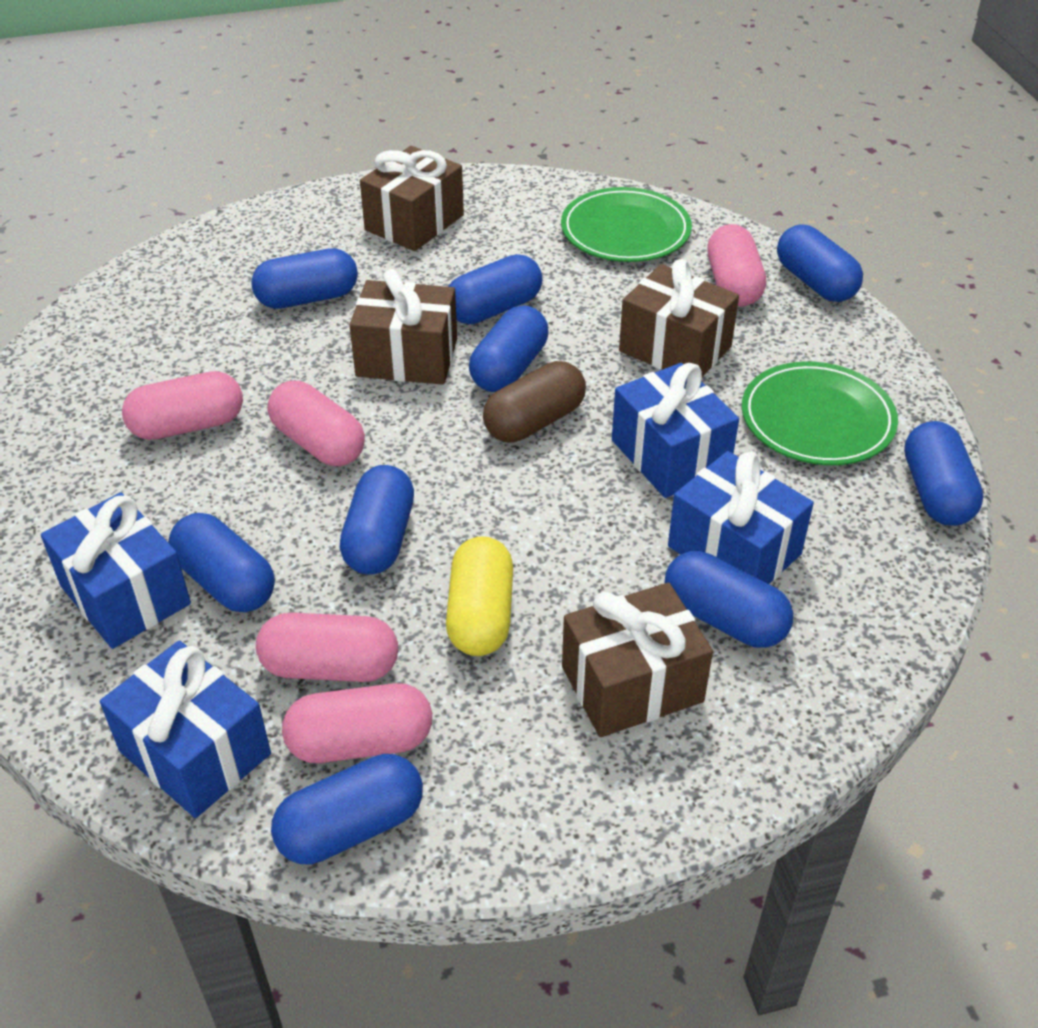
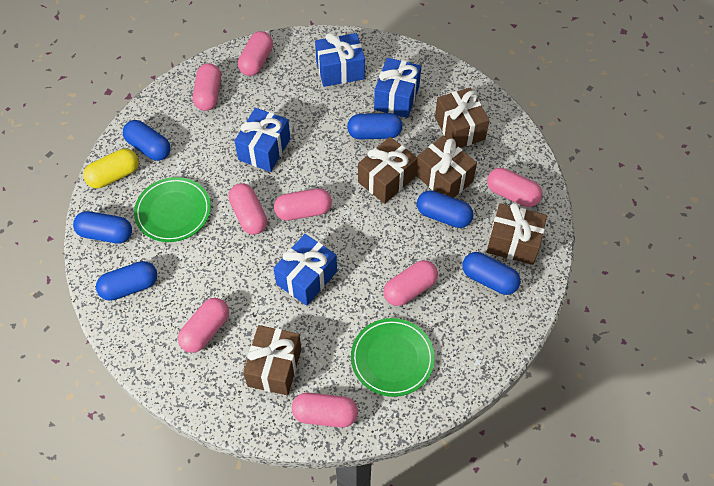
blue capsule: [168,513,275,612] [251,248,358,309] [271,754,423,865] [340,465,414,574] [448,254,543,324] [469,305,548,392] [665,551,793,648] [777,225,863,302] [904,421,983,526] = 9 -> [73,211,132,244] [96,261,157,301] [123,120,170,161] [347,113,403,140] [417,190,473,228] [462,252,520,295] = 6
brown capsule: [483,361,586,443] = 1 -> none = 0
brown gift: [349,269,457,385] [360,146,464,251] [562,582,713,737] [619,259,739,377] = 4 -> [243,325,302,396] [358,137,418,204] [416,135,477,198] [435,87,490,148] [487,203,547,265] = 5
pink capsule: [122,371,243,440] [256,612,398,682] [267,381,365,466] [282,683,432,763] [707,224,766,307] = 5 -> [178,298,229,353] [193,63,221,111] [229,183,267,235] [238,31,273,76] [274,188,332,221] [292,393,358,428] [383,260,438,306] [487,168,542,207] = 8

